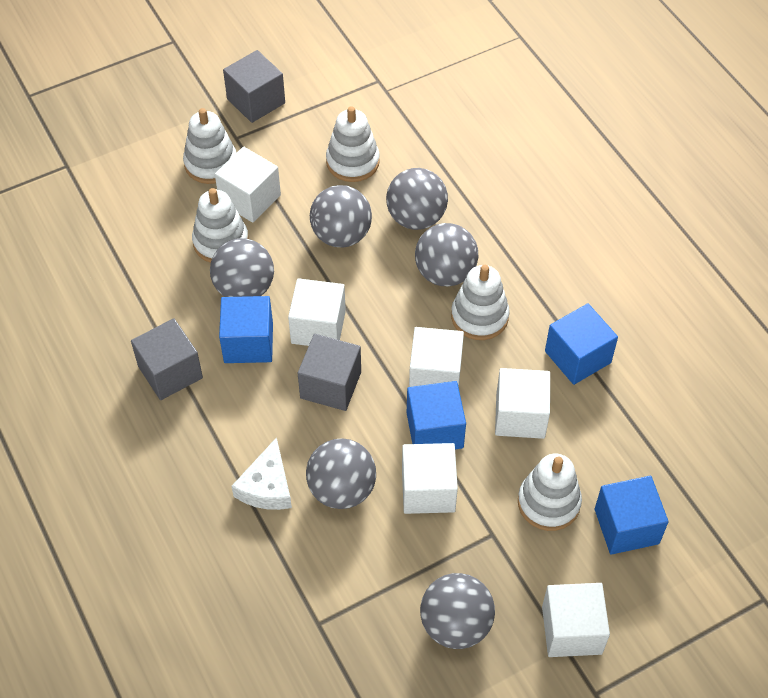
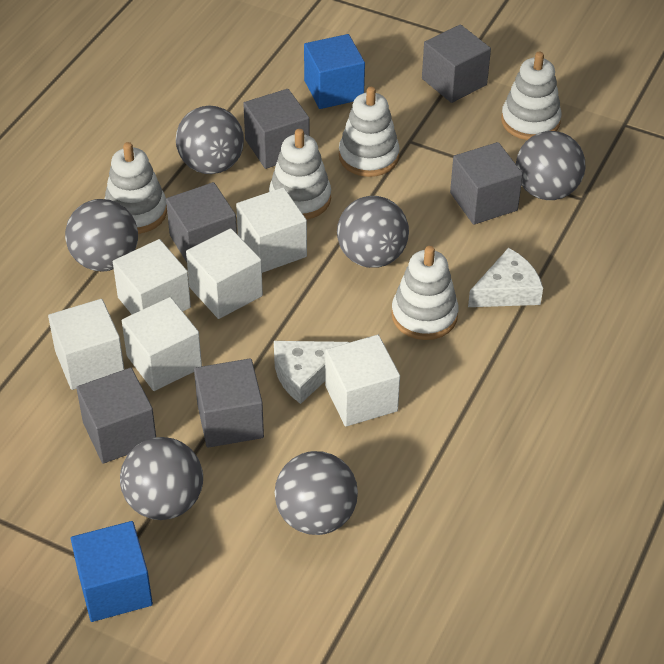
blue cube: [219,296,273,363] [407,381,466,449] [545,303,618,385] [595,476,669,555] = 4 -> [71,521,153,622] [304,34,365,109] = 2
grey cube: [131,318,203,400] [223,50,285,123] [298,334,361,411] = 3 -> [76,368,156,464] [166,182,237,262] [194,358,264,448] [243,89,309,169] [422,24,491,103] [450,142,523,225] = 6
white cheese: [231,437,292,510] = 1 -> [274,341,350,404] [468,248,543,307] = 2

